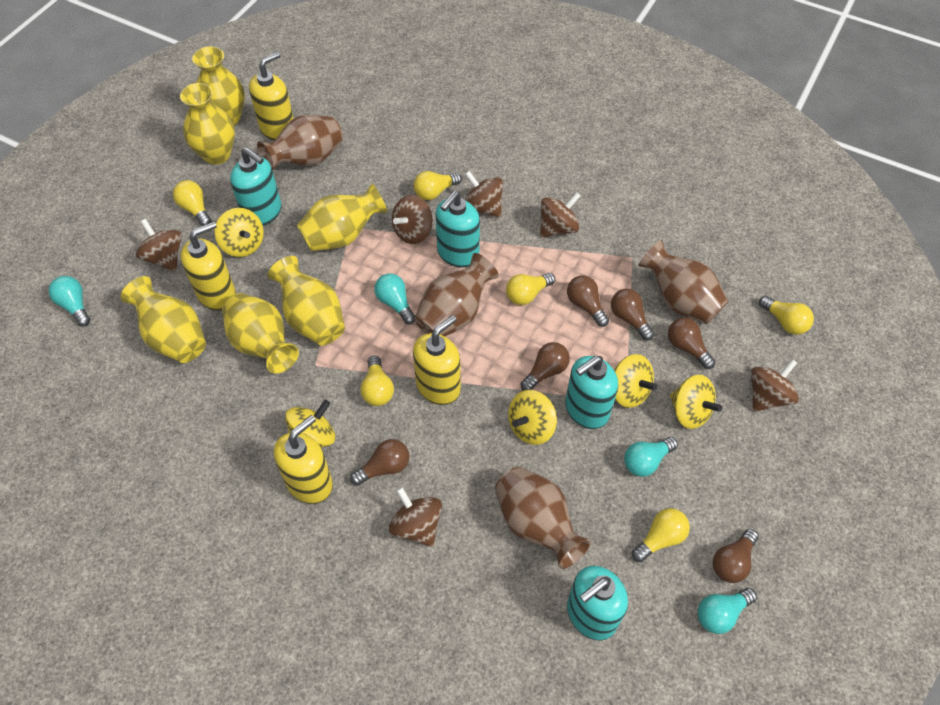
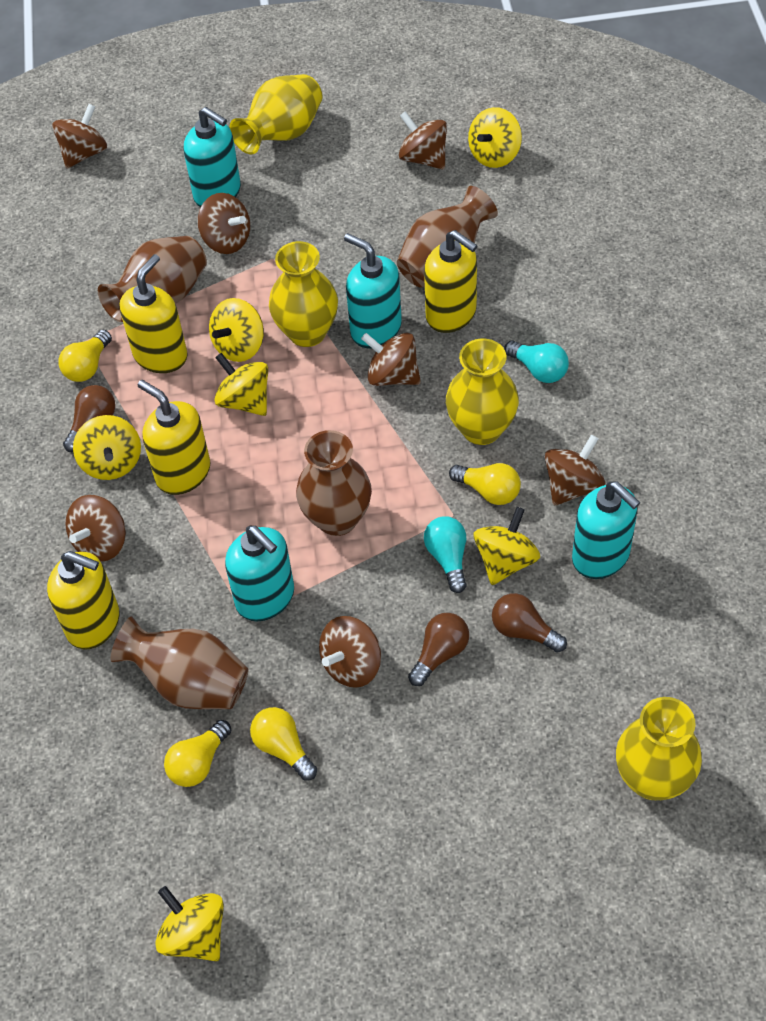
brown light bulb: [350,439,409,486] [521,342,570,391] [567,275,609,327] [611,289,654,340] [668,317,715,369] [713,529,759,583] = 6 -> [63,385,115,452] [408,613,469,686] [492,593,567,653] = 3
brown spinning top: [136,219,182,271] [389,487,442,547] [392,195,433,244] [465,171,503,217] [540,192,580,238] [751,359,799,412] = 6 -> [52,104,107,168] [65,495,126,562] [197,193,250,254] [319,616,381,688] [361,333,421,386] [399,111,447,169] [545,435,605,506] = 7
turquoise light bulb: [48,276,90,326] [374,274,415,324] [624,437,678,477] [697,588,757,634] = 4 -> [424,517,467,593] [504,341,569,383] = 2
yellow light bulb: [173,180,211,226] [360,356,394,406] [414,171,462,200] [506,273,555,305] [632,508,690,562] [759,296,814,335] = 6 -> [59,330,112,382] [164,720,232,787] [250,707,317,781] [449,463,521,505] = 4
yellow spinning top: [215,208,264,257] [285,400,335,447] [508,390,557,445] [614,354,658,408] [670,375,722,429] = 5 -> [73,415,141,480] [155,886,224,961] [209,298,264,362] [214,353,268,416] [468,107,522,168] [474,507,540,585] = 6
yellow vase: [121,276,206,363] [180,83,235,165] [192,46,245,126] [222,293,299,374] [268,256,345,346] [297,183,388,251] = 6 -> [229,74,322,154] [269,241,338,347] [446,339,519,445] [616,697,702,800] = 4

